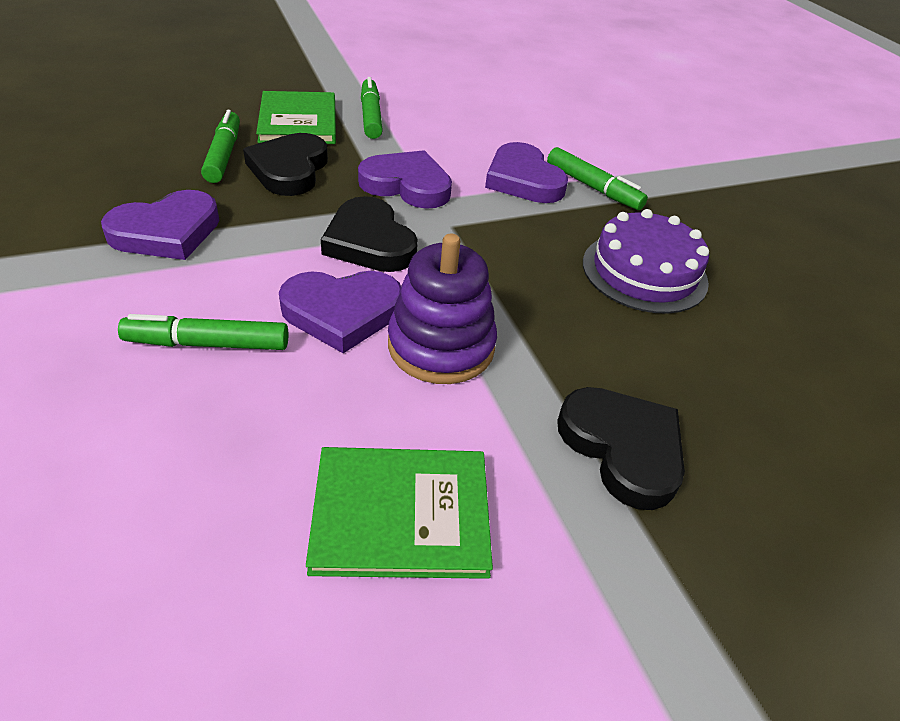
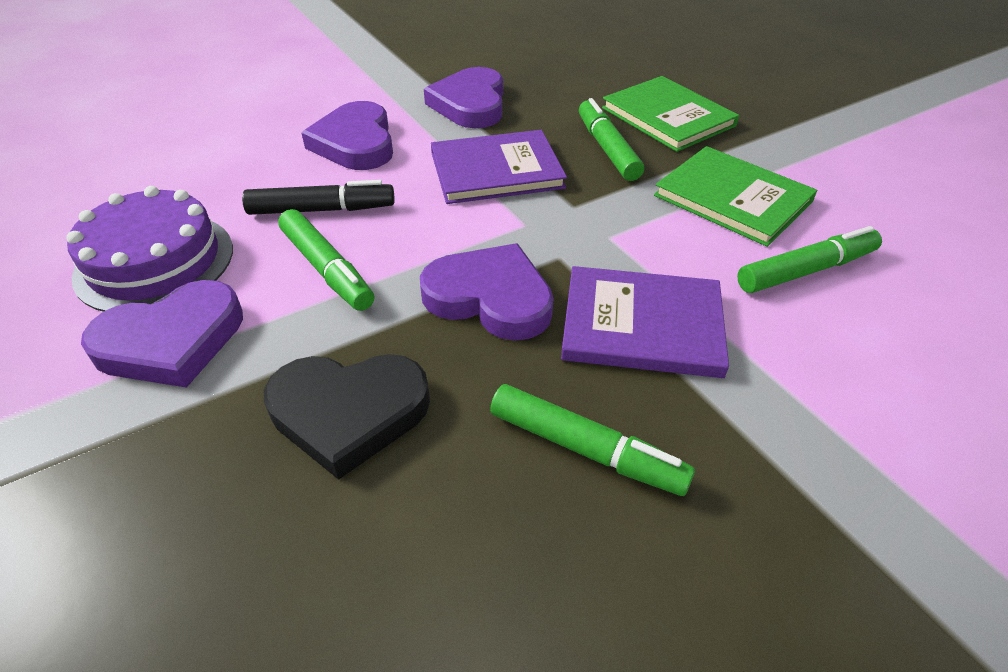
black heart: [243,133,328,196] [321,196,418,272] [557,387,685,510] = 3 -> [264,354,430,480] = 1
black marker: none = 0 -> [242,180,395,215] = 1
purple book: none = 0 -> [431,130,567,204] [561,266,729,378] = 2
purple stacking toy: [388,233,497,384] = 1 -> none = 0

